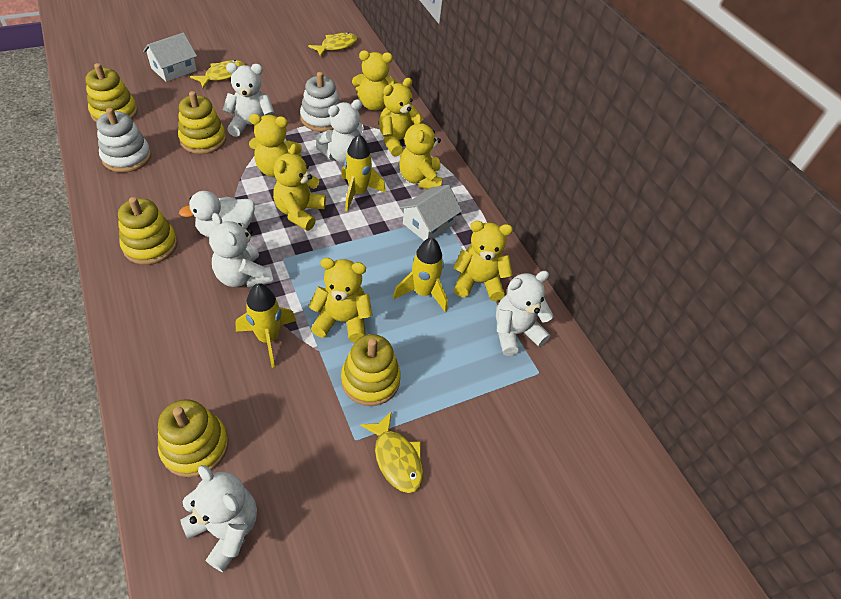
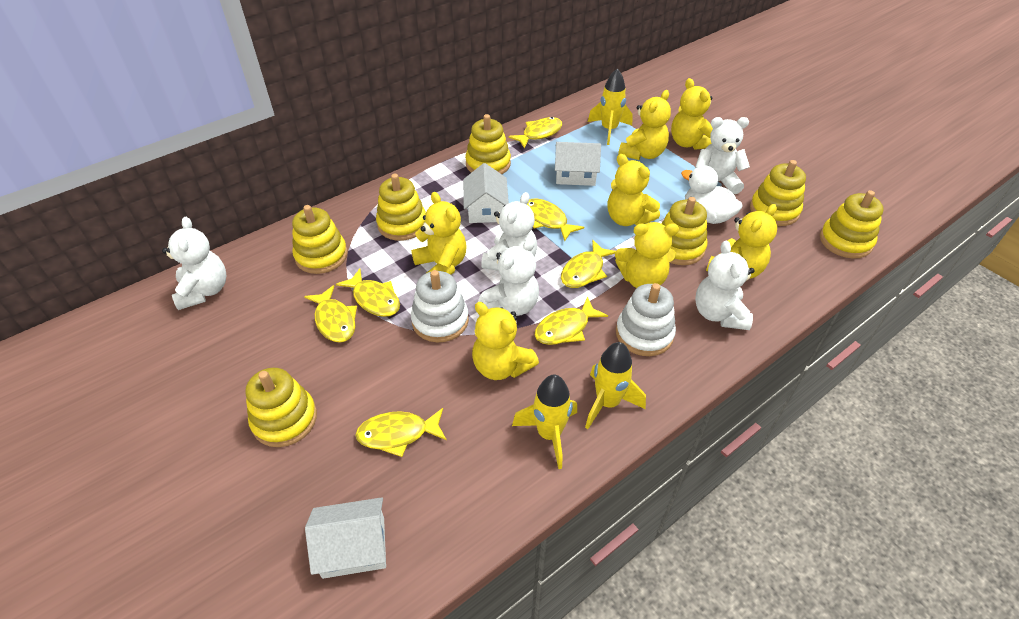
white house: [143,33,197,82] [399,185,462,241] = 2 -> [305,497,386,579] [463,163,509,223] [555,142,601,186] = 3
yellow fish: [190,60,245,88] [308,32,357,57] [360,411,423,493] = 3 -> [304,285,357,343] [336,268,400,317] [355,408,447,457] [508,117,562,149] [527,199,584,241] [535,296,608,345] [561,240,616,288] = 7
yellow stacking toy: [85,63,138,123] [118,197,178,265] [158,399,228,477] [178,91,226,154] [341,334,401,406] = 5 -> [245,368,317,447] [292,205,347,274] [376,174,426,241] [465,114,511,174] [661,197,708,265] [750,160,806,226] [820,190,884,259] = 7

